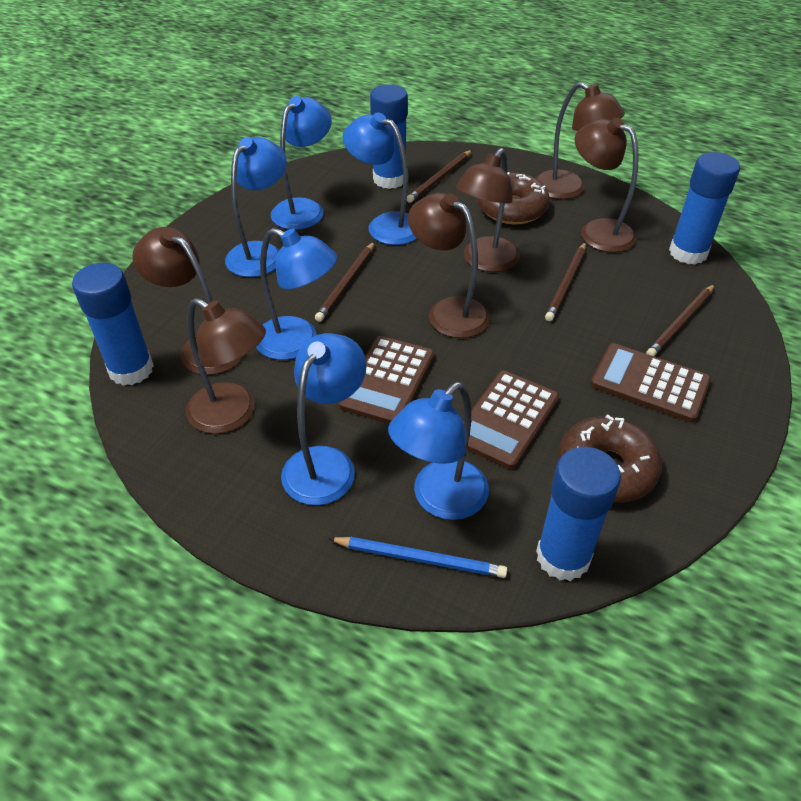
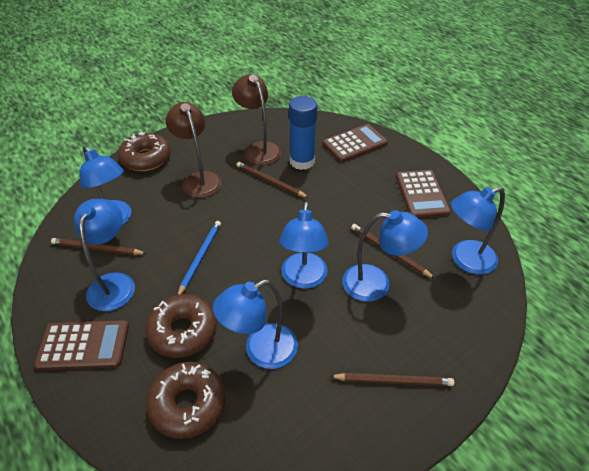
blue glue stick: [72,263,154,386] [370,84,408,189] [536,447,621,581] [669,152,740,265] = 4 -> [289,96,317,170] = 1
brown donut: [477,172,550,224] [558,414,662,503] = 2 -> [118,132,171,171] [145,294,217,358] [146,362,226,439] = 3
brown lamp: [132,227,242,375] [186,298,266,434] [408,193,490,338] [456,148,520,272] [536,82,625,199] [575,118,639,252] = 6 -> [166,102,222,198] [232,74,282,165] = 2

